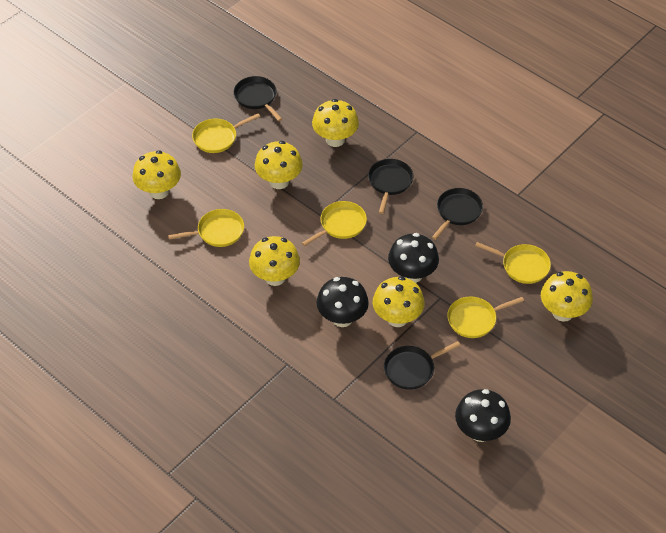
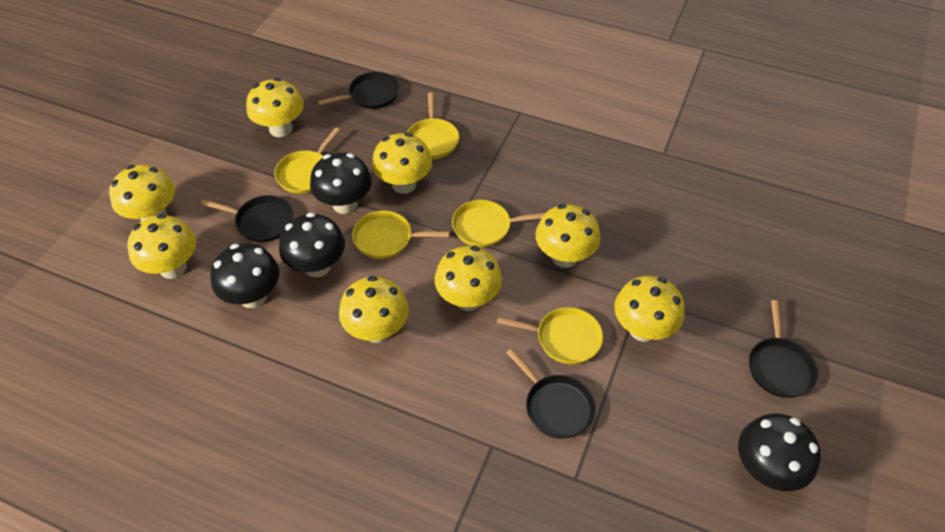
black mushroom: [317,277,369,327] [388,233,439,283] [455,389,511,442] = 3 -> [210,243,279,308] [279,213,345,278] [310,153,372,214] [738,414,821,491] = 4
yellow mushroom: [132,150,181,199] [249,236,300,286] [255,141,303,189] [312,99,359,147] [373,276,425,327] [541,271,593,322] = 6 -> [109,165,175,222] [127,214,196,279] [246,78,304,137] [339,276,409,343] [372,133,432,194] [435,246,502,311] [535,204,601,268] [614,276,685,342] = 8

